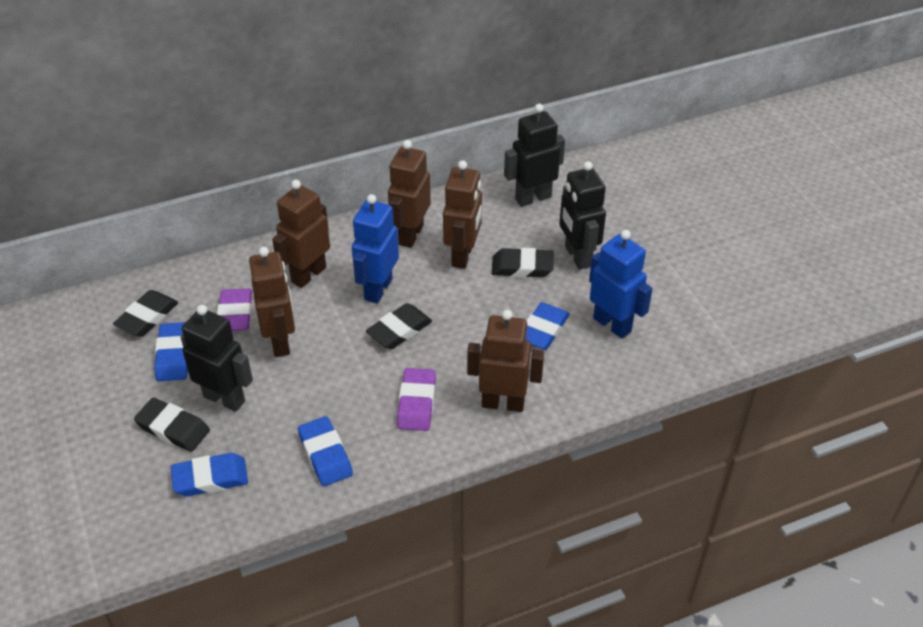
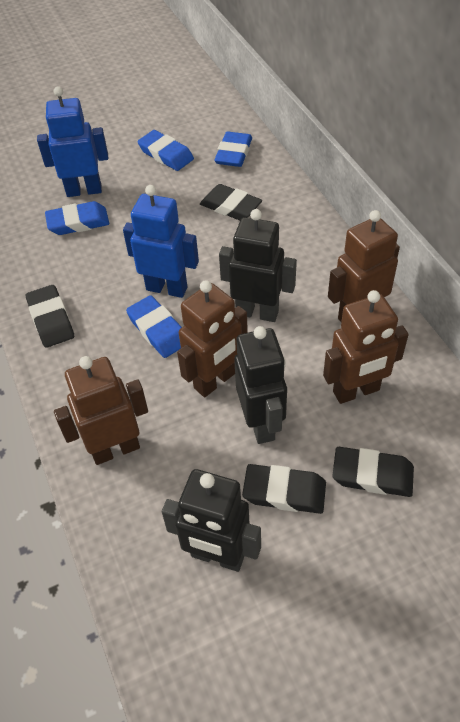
brown robot: [249,247,295,357] [272,180,330,288] [388,140,431,248] [443,160,482,269] [467,309,544,412] = 5 -> [54,356,148,465] [177,280,248,397] [323,290,409,404] [328,210,400,321] = 4
purple eraser: [217,288,252,331] [397,368,436,431] = 2 -> none = 0

